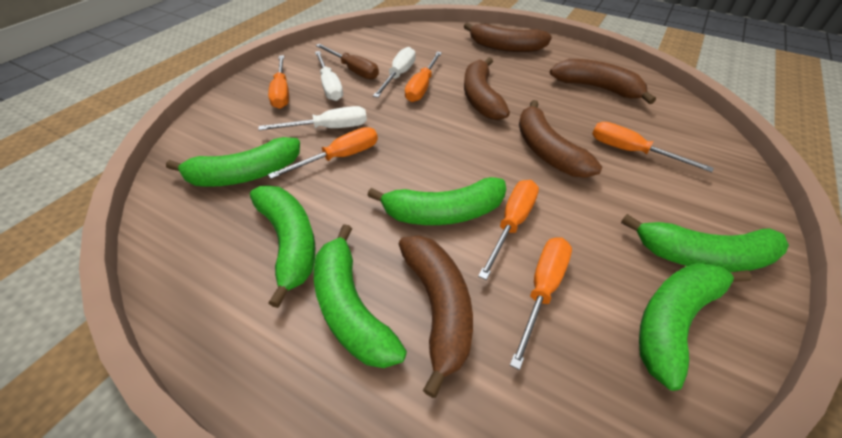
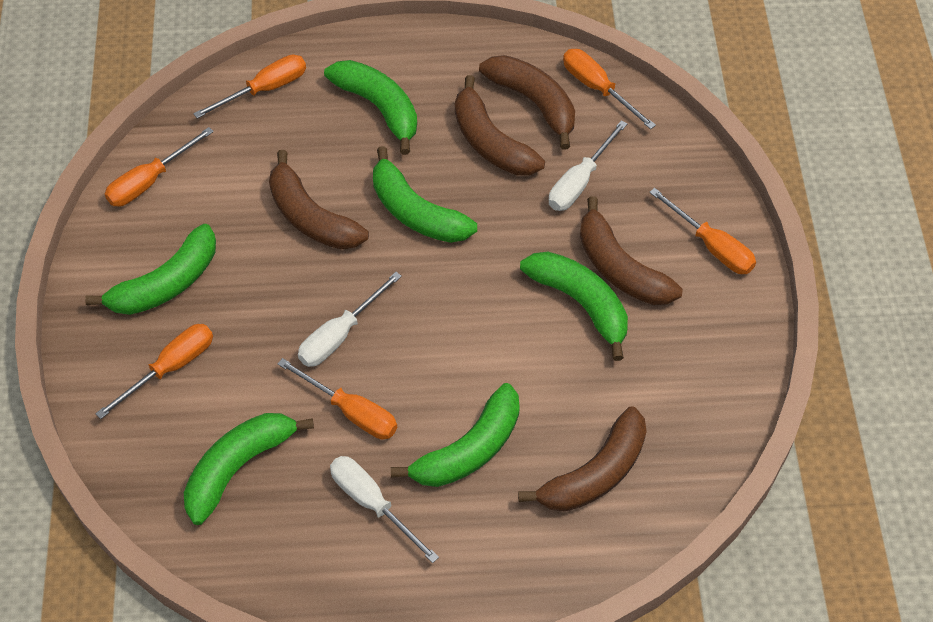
brown screwdriver: [316,44,379,80] = 1 -> none = 0

